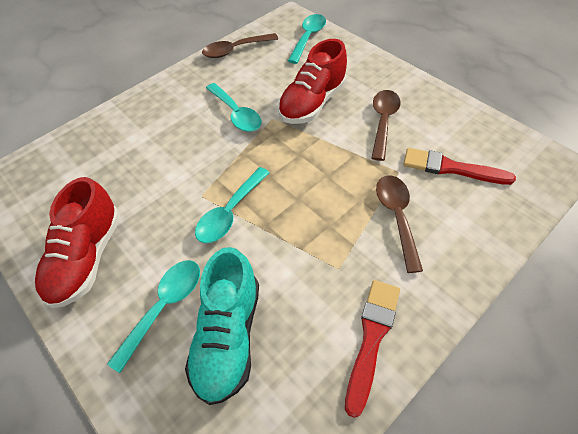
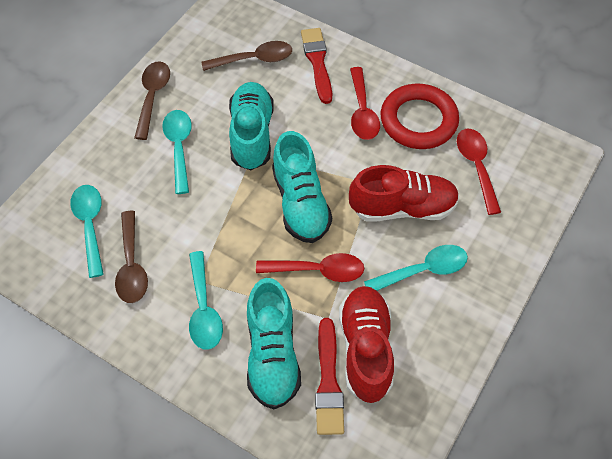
red ring: none = 0 -> [381,84,459,149] = 1
red spoon: none = 0 -> [256,253,364,282] [350,67,380,140] [457,129,501,215] = 3
turquoise shoe: [185,247,259,405] = 1 -> [229,82,274,170] [247,278,301,409] [272,131,332,243] = 3

